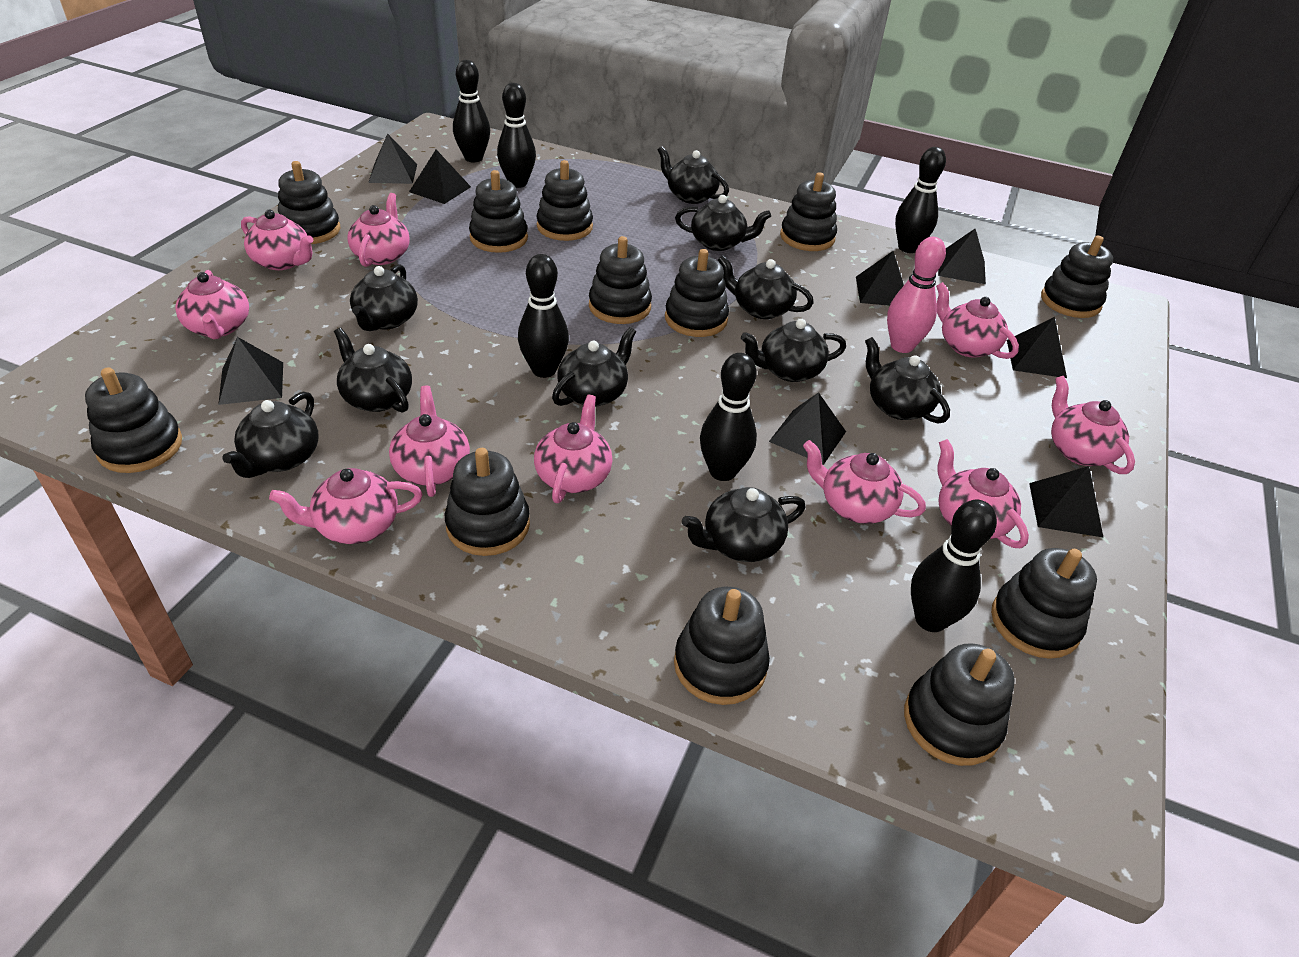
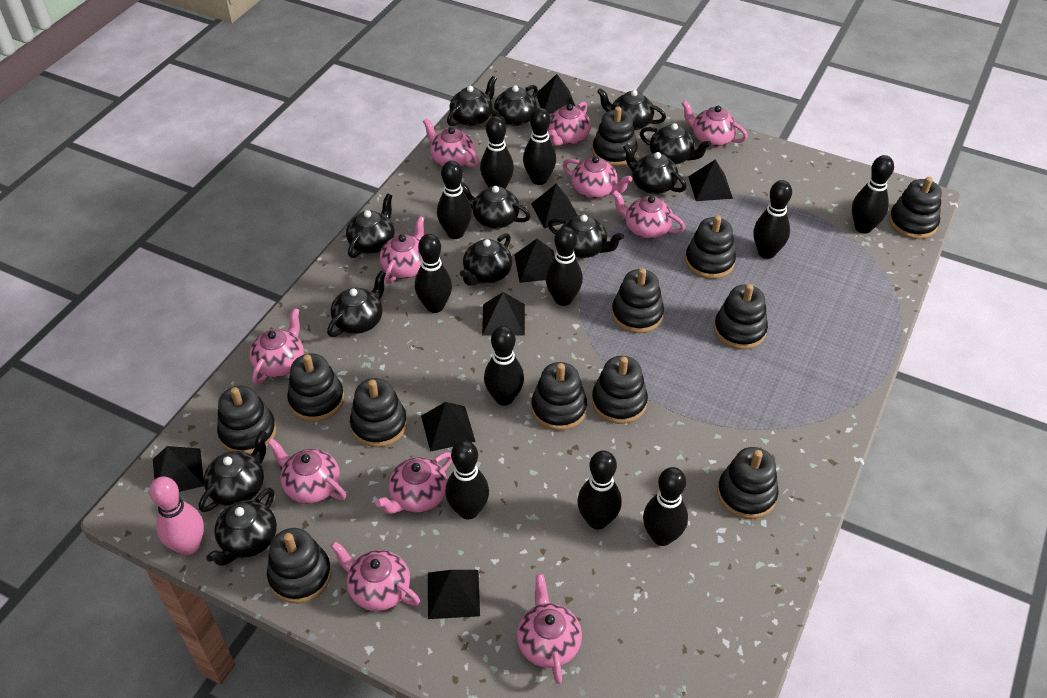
black bowling pin: [453,60,490,162] [497,83,536,188] [518,254,569,378] [700,353,757,481] [895,147,946,253] [911,500,997,632] = 6 -> [415,234,452,313] [437,161,472,239] [445,440,489,519] [480,116,514,189] [484,326,524,406] [523,108,556,185] [546,227,583,306] [577,451,622,530] [643,467,688,546] [753,180,792,259] [852,155,894,234] = 11
black teapot: [222,392,318,478] [334,328,412,413] [350,264,418,331] [552,327,636,407] [658,146,729,204] [675,195,771,251] [682,487,805,562] [718,255,814,319] [741,319,846,382] [865,337,950,423] = 10 -> [199,430,267,512] [206,488,277,566] [327,271,386,337] [346,193,394,258] [447,76,497,126] [460,233,512,286] [461,182,531,229] [489,85,538,126] [548,215,624,258] [597,88,666,130] [623,144,687,194] [640,123,711,165] = 12
pink teapot: [175,270,249,340] [241,210,313,270] [269,468,423,544] [347,193,409,267] [389,385,470,497] [534,395,612,503] [803,440,926,524] [936,282,1019,359] [937,439,1029,548] [1051,376,1135,474] = 10 -> [249,308,304,385] [267,438,346,504] [330,541,420,611] [375,452,452,514] [380,216,424,284] [423,118,479,167] [517,574,582,684] [548,102,591,146] [562,156,632,199] [612,190,685,239] [682,101,748,147] = 11

